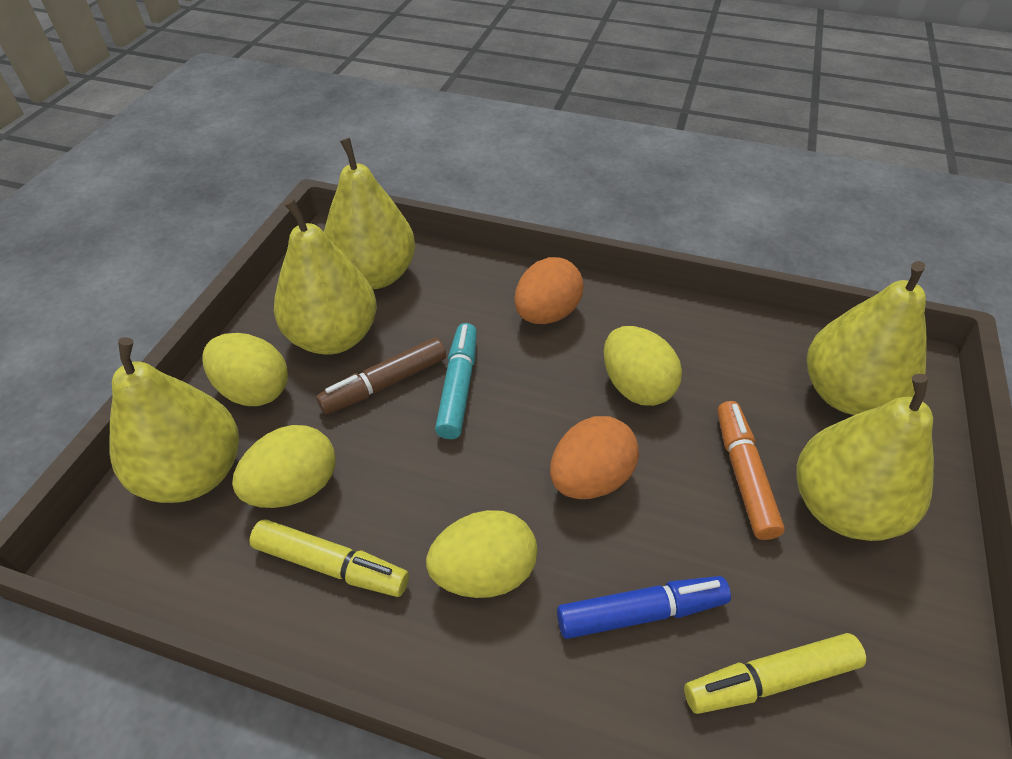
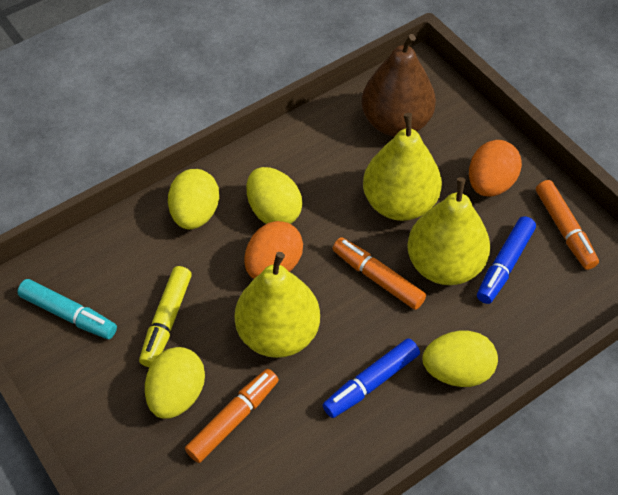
blue marker: [557,576,731,639] = 1 -> [323,338,420,418] [477,216,536,304] = 2
brown marker: [316,337,446,415] = 1 -> none = 0
brown pear: none = 0 -> [362,34,436,137] = 1
orange marker: [717,401,785,540] = 1 -> [185,369,279,463] [332,237,426,310] [536,180,599,270] = 3
yellow marker: [249,519,409,597] [684,633,866,714] = 2 -> [139,266,192,367] = 1
yellow pear: [109,337,239,503] [274,199,377,355] [324,138,415,289] [797,374,934,541] [807,261,927,415] = 5 -> [235,252,320,358] [363,113,442,221] [407,177,490,285] = 3

